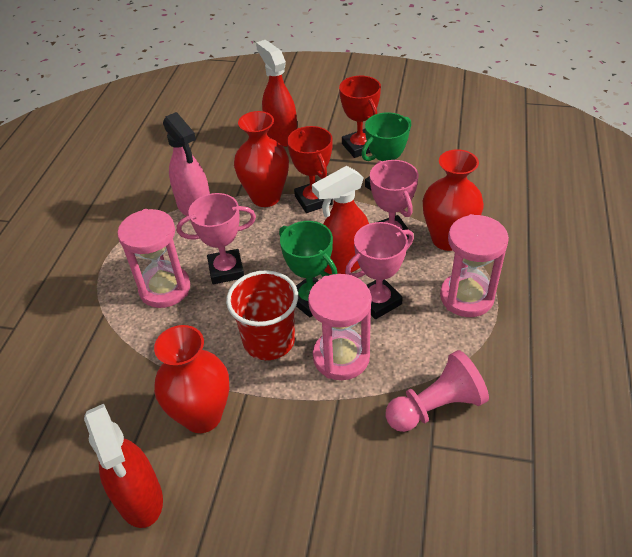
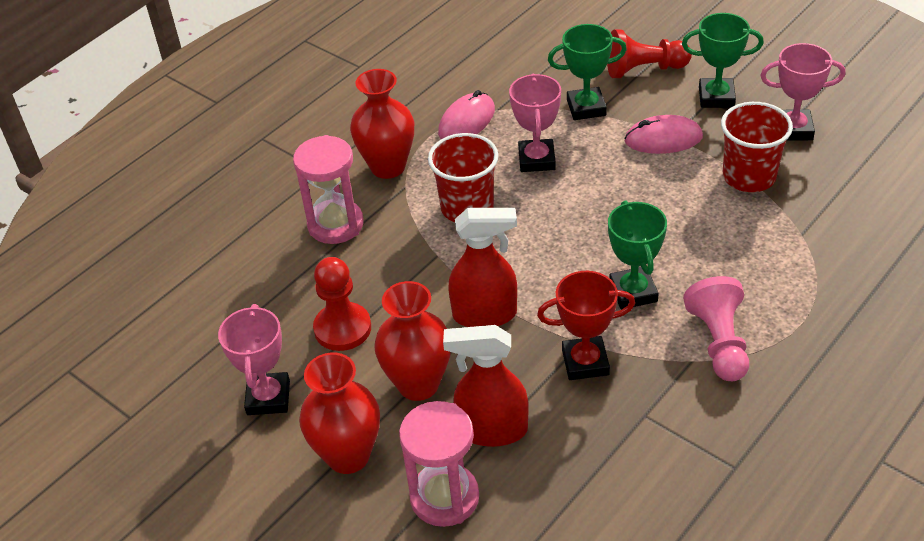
green trophy: [279,221,337,317] [361,112,411,190] = 2 -> [548,24,627,120] [608,201,667,309] [682,13,764,108] = 3
pink hourglass: [117,209,190,308] [308,274,371,380] [440,214,509,317] = 3 -> [293,135,364,244] [399,401,479,527] = 2
pink mouse: none = 0 -> [438,90,495,139] [624,115,703,154] = 2
pink spray bottle: [163,112,210,216] = 1 -> none = 0
red cup: [226,270,298,360] = 1 -> [428,133,498,222] [721,102,793,192] = 2
red pawn: none = 0 -> [313,257,371,351] [607,29,692,78] = 2
red spray bottle: [84,404,163,528] [256,40,297,147] [312,166,369,274] = 3 -> [443,325,529,447] [448,208,517,327] = 2
red trophy: [287,126,333,213] [339,76,381,158] = 2 -> [537,271,635,380] = 1

